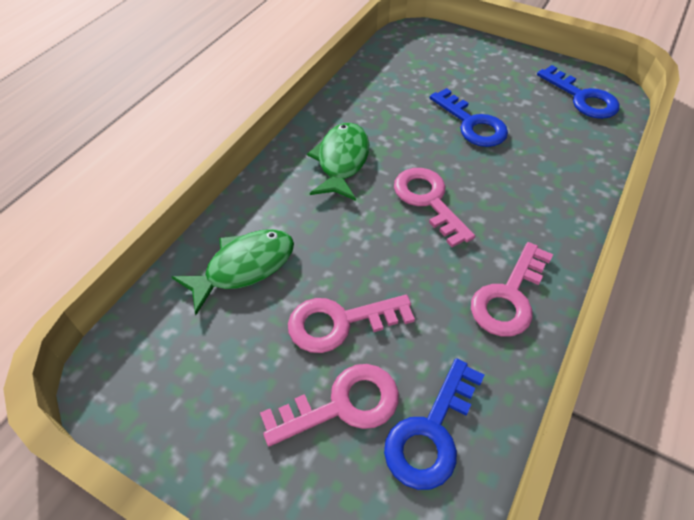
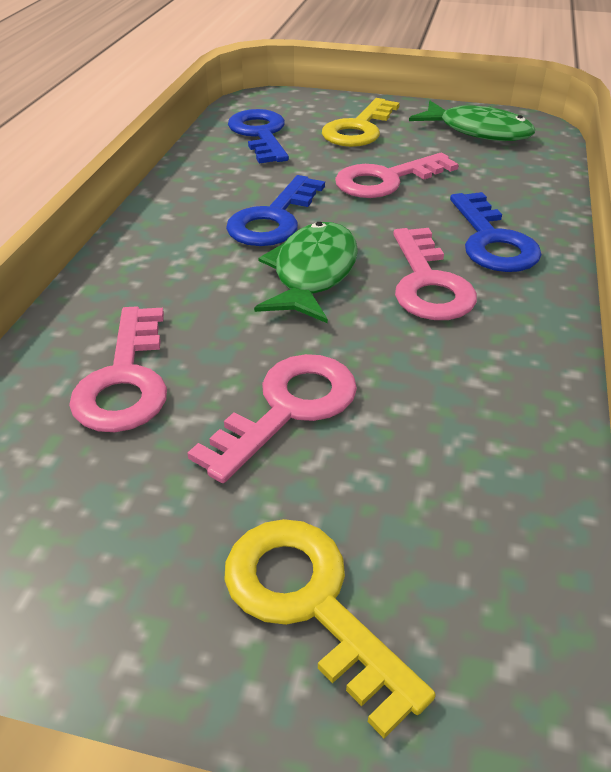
yellow key: none = 0 -> [224,519,436,738] [322,98,400,147] = 2

